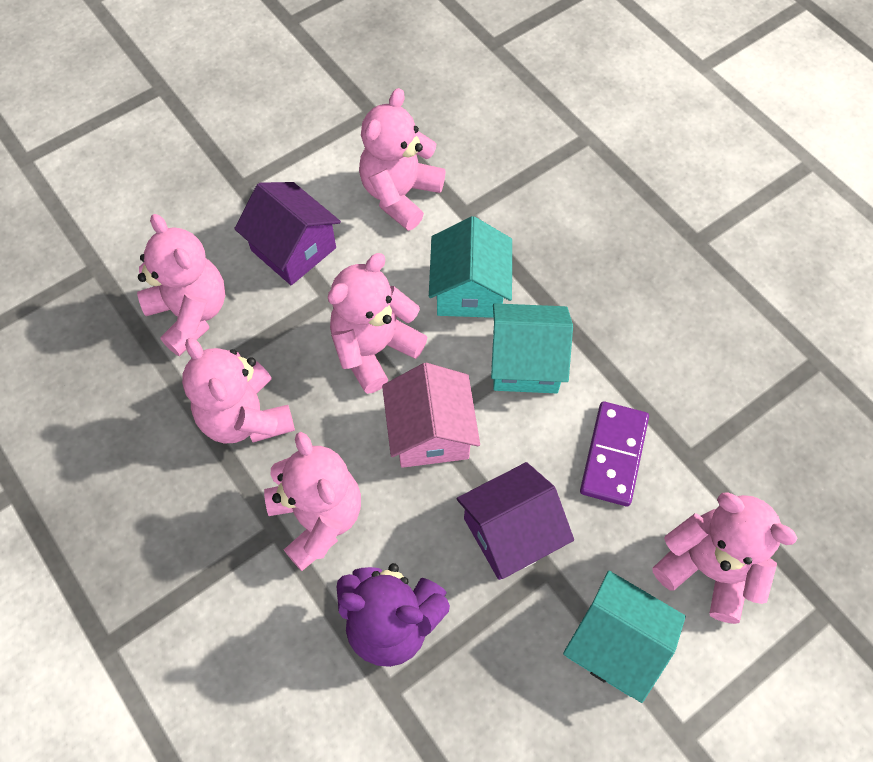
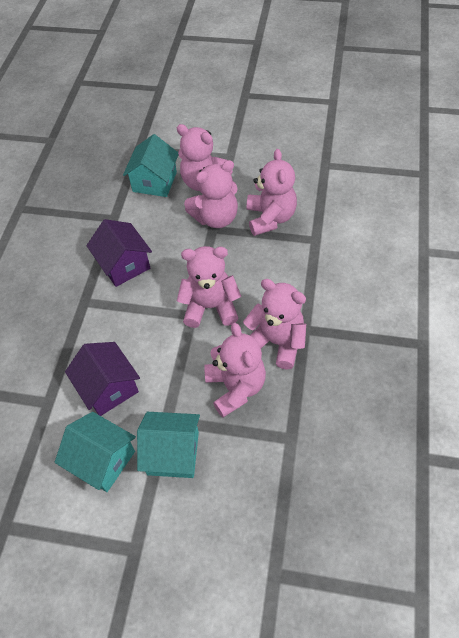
pink house: [382,363,480,468] = 1 -> none = 0
purple domino: [580,402,649,506] = 1 -> none = 0
purple teddy bear: [337,563,450,667] = 1 -> none = 0

